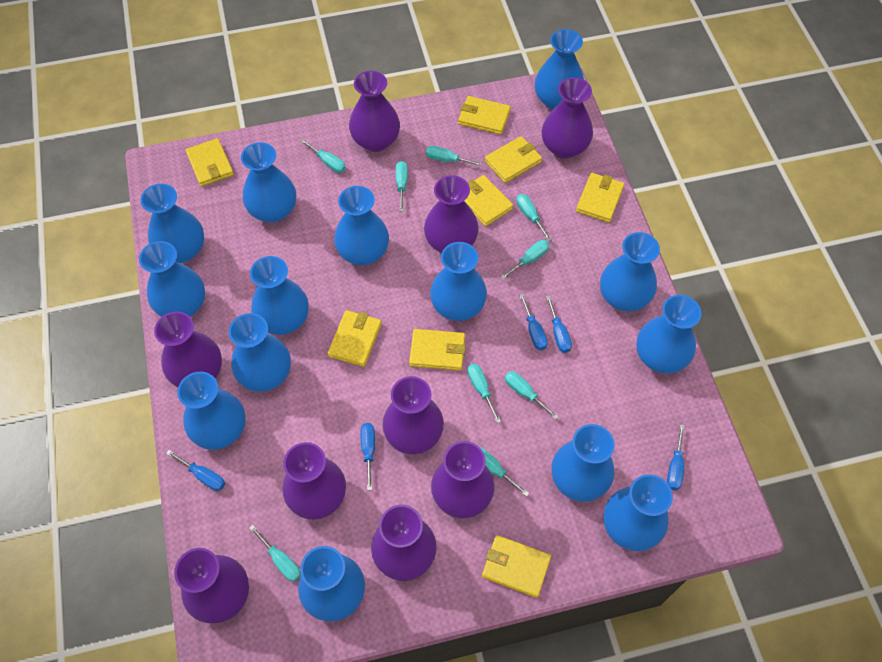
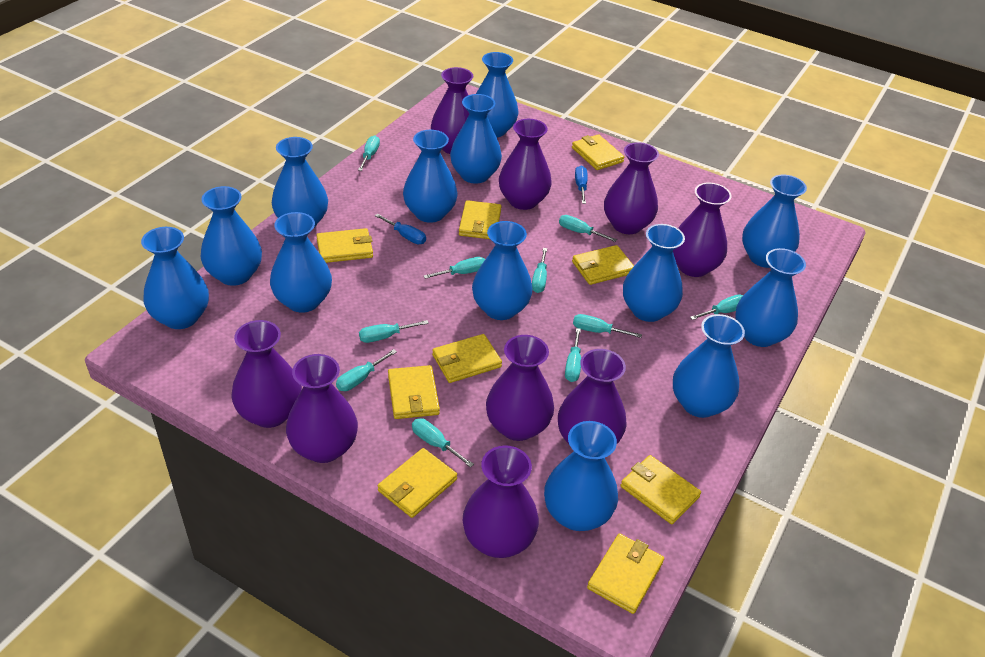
blue screwdriver: [166,450,225,491] [360,423,375,490] [519,294,548,350] [546,295,572,353] [667,424,685,490] = 5 -> [375,214,426,244] [575,166,588,204] = 2
blue vase: [139,241,205,317] [140,184,204,263] [177,372,245,450] [229,313,291,392] [241,142,296,223] [250,256,309,335] [298,546,365,622] [334,186,389,265] [430,242,487,321] [535,29,584,110] [551,424,615,502] [600,232,660,311] [604,474,673,551] [636,295,702,373] = 14 -> [141,227,209,329] [201,186,262,286] [270,212,332,313] [272,137,328,227] [403,130,457,223] [450,94,502,184] [472,221,533,320] [476,52,518,137] [544,421,618,531] [623,224,685,322] [673,314,745,418] [735,248,806,347] [742,175,807,268] = 13
turquoise screwdriver: [249,525,301,582] [300,139,346,173] [396,161,408,211] [426,146,483,166] [467,364,501,423] [480,447,529,497] [501,240,549,280] [505,371,559,420] [516,194,552,241] = 9 -> [336,349,397,391] [358,135,380,171] [359,320,429,343] [412,418,474,468] [424,257,485,279] [532,248,547,293] [559,215,617,242] [565,328,581,382] [573,314,642,338] [690,294,743,320] = 10
yellow wallet: [185,138,234,187] [328,310,382,367] [409,329,466,371] [458,96,511,135] [464,175,513,226] [482,535,551,598] [485,136,542,183] [576,173,624,223] = 8 -> [316,228,373,263] [378,448,457,518] [388,365,440,419] [432,334,502,383] [459,200,502,239] [572,134,625,170] [572,245,634,285] [587,533,664,614] [621,455,701,524] = 9

